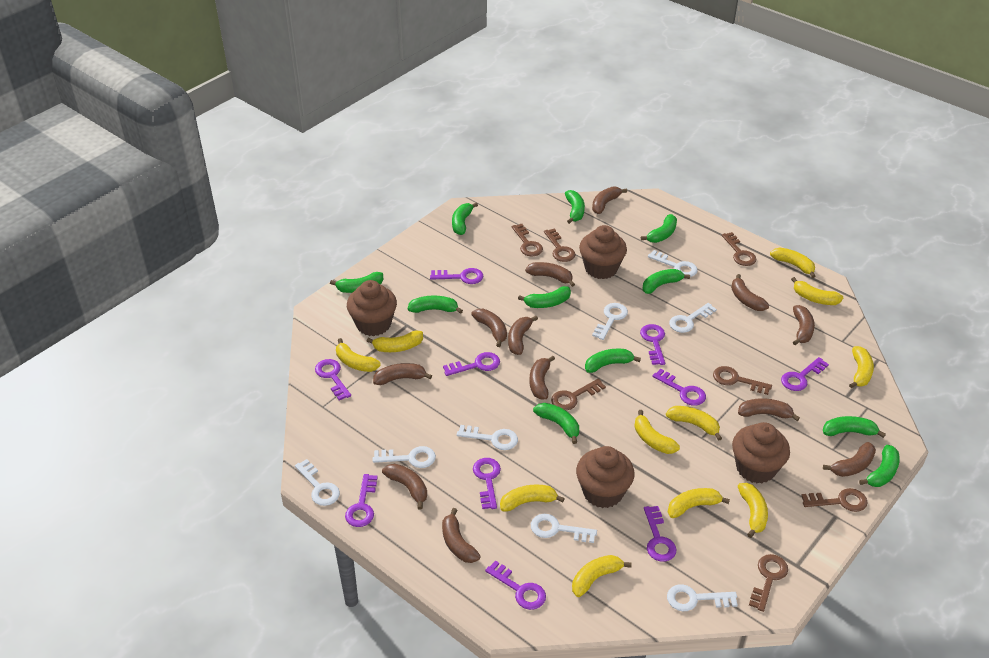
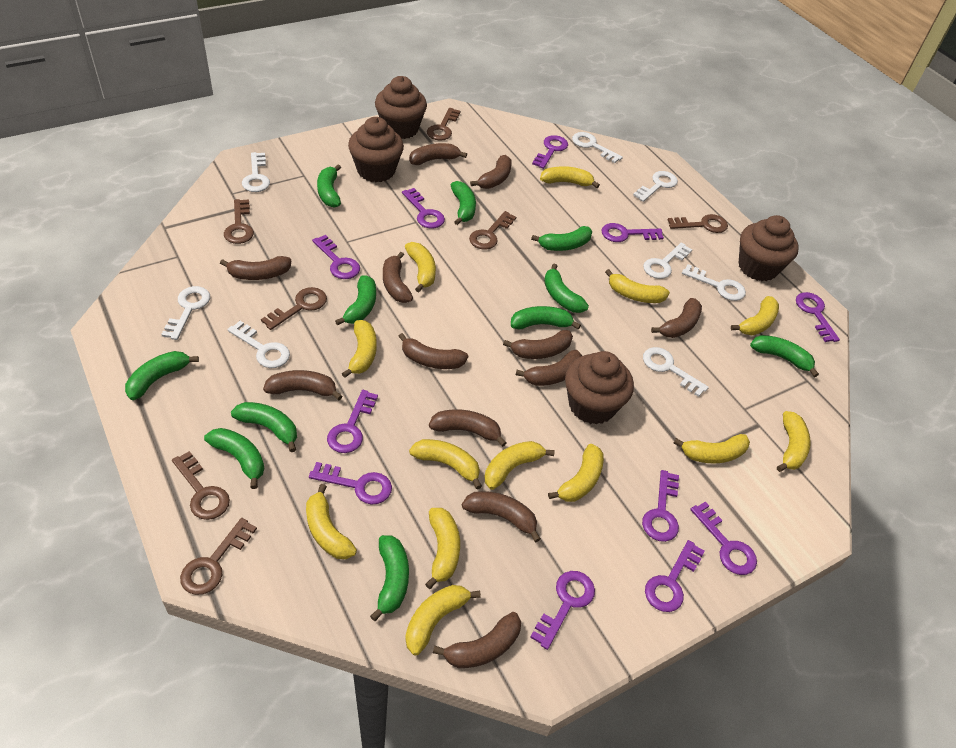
purple key: [315,359,351,400] [345,474,378,527] [430,268,483,284] [443,352,500,376] [473,458,501,509] [485,560,546,610] [640,324,665,365] [644,506,676,562] [652,369,706,406] [781,357,829,391] = 10 -> [309,462,392,505] [312,235,360,279] [327,390,378,453] [402,188,445,228] [530,571,595,650] [532,135,568,169] [602,223,664,242] [642,470,679,542] [645,540,705,612] [690,501,757,575] [796,292,840,342] = 11
yellow banana: [336,338,381,372] [367,331,423,352] [500,484,565,512] [572,555,632,597] [634,410,680,454] [666,406,722,441] [668,488,730,518] [738,483,768,538] [770,248,816,278] [791,277,843,305] [849,346,874,388] = 11 -> [306,484,357,559] [342,320,377,378] [405,242,436,292] [405,585,481,655] [409,439,482,489] [425,508,460,589] [485,441,554,490] [540,166,600,188] [548,444,604,502] [605,269,670,303] [674,434,750,464] [731,296,779,335] [777,411,811,472] = 13

